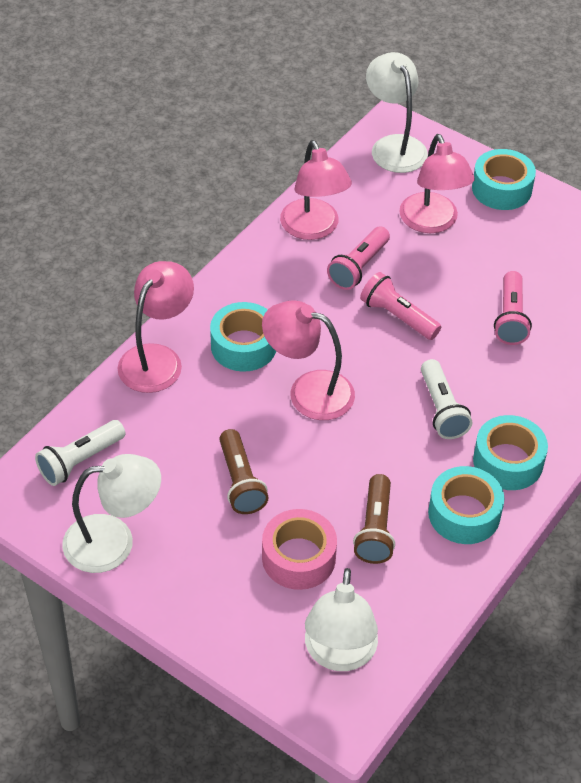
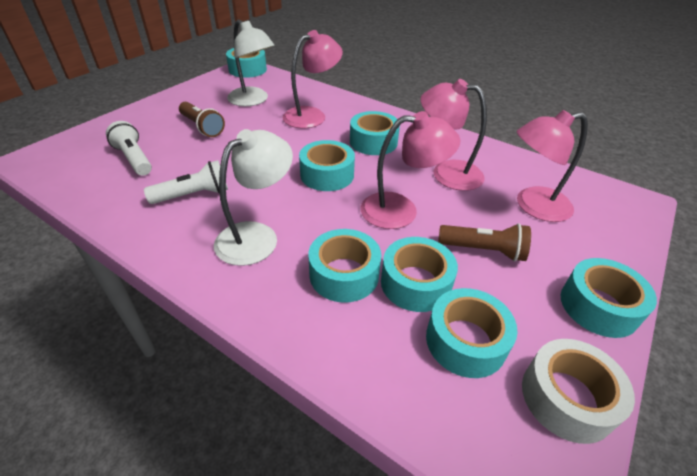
pink flashlight: [327,226,390,290] [360,272,441,340] [494,271,532,345] = 3 -> none = 0
pink tape: [262,509,337,590] = 1 -> none = 0
turquoise tape: [210,302,276,372] [428,466,504,544] [472,149,536,210] [473,415,548,490] = 4 -> [226,48,267,78] [299,140,355,191] [308,229,381,303] [350,111,400,155] [381,237,458,312] [426,288,518,378] [561,258,657,338] = 7
white lamp: [62,454,161,573] [305,568,378,671] [366,52,428,173] = 3 -> [214,129,293,266] [227,19,275,106] = 2
white tape: none = 0 -> [522,339,635,444] = 1

